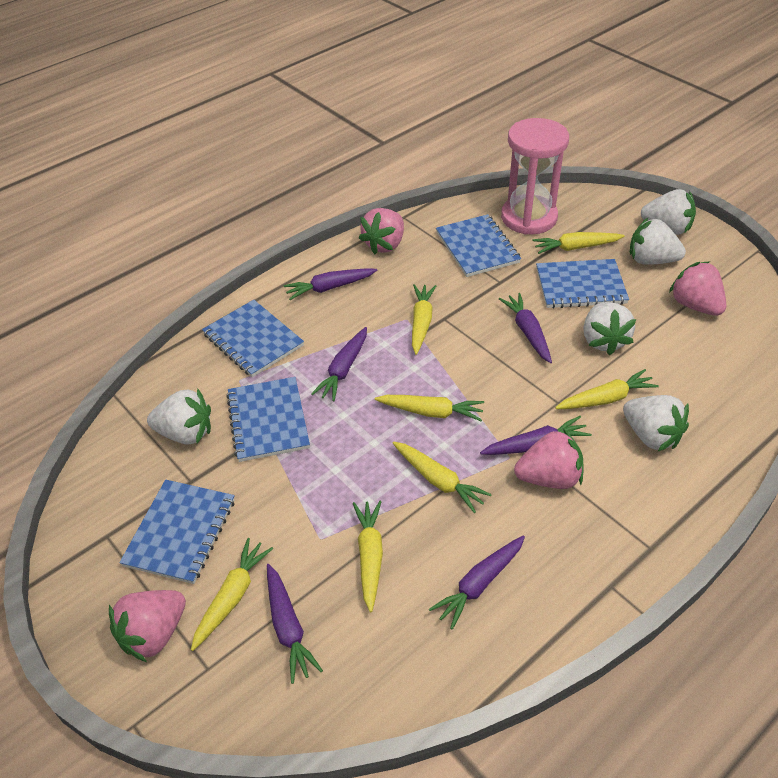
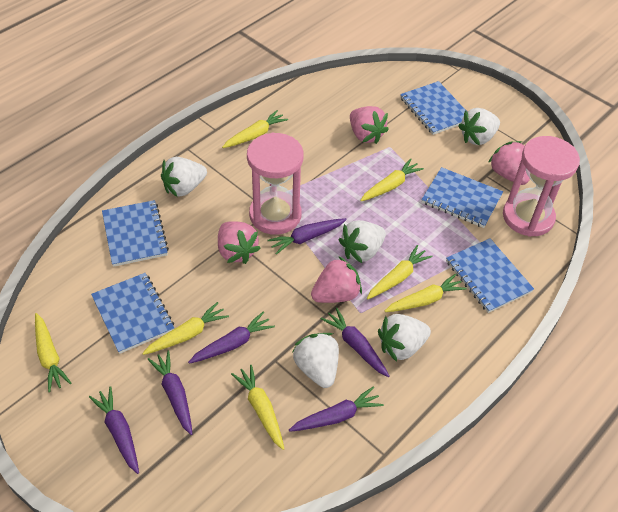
pink hourglass: [501,118,569,235] = 1 -> [247,132,304,235] [503,136,580,237] = 2

